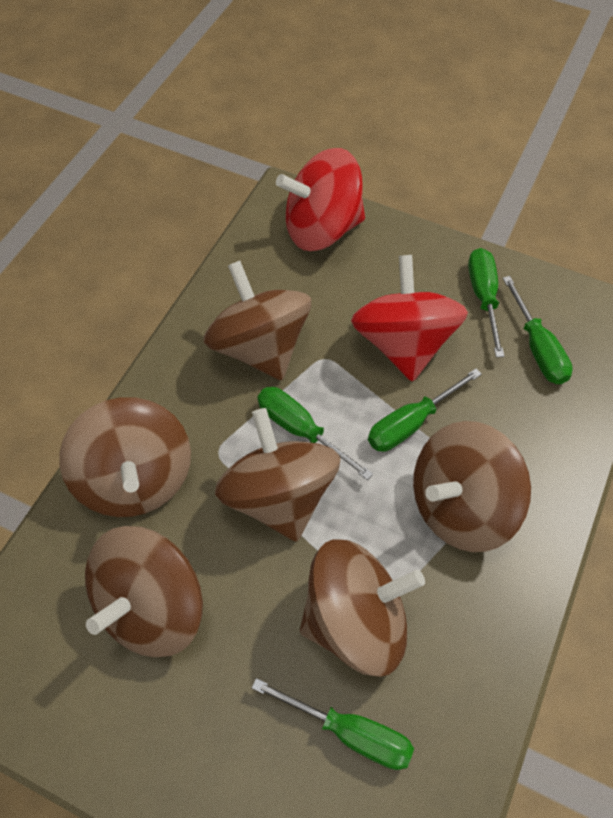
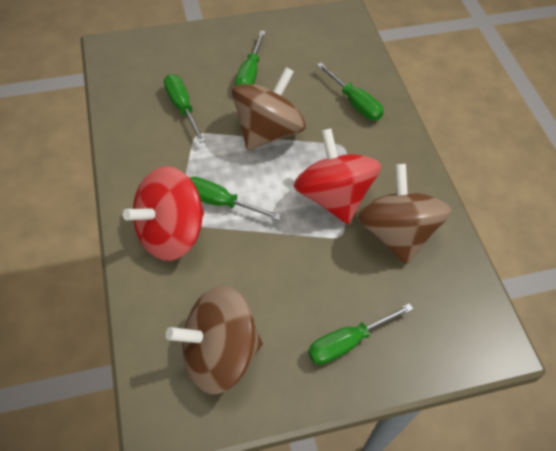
brown spinning top: [59,397,191,517] [85,526,203,657] [203,261,311,380] [215,408,341,542] [300,539,425,677] [413,421,531,552] = 6 -> [166,286,263,394] [232,67,306,150] [357,164,452,265] = 3

